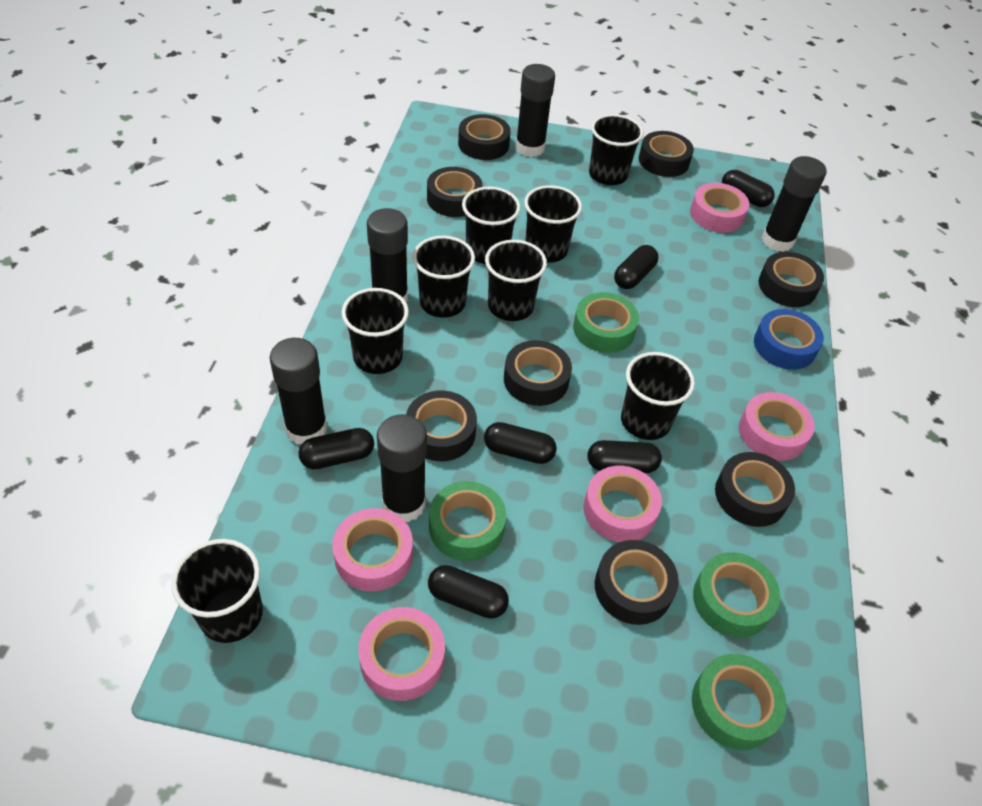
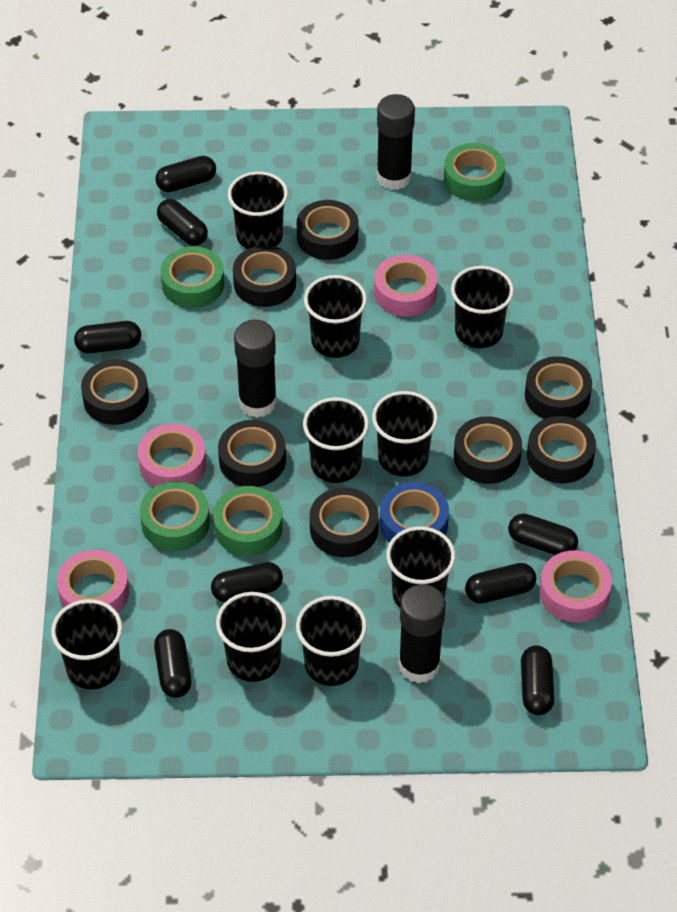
black capsule: [298,428,374,469] [428,565,509,619] [484,422,557,464] [587,440,662,474] [614,245,658,289] [722,170,775,207] = 6 -> [74,321,141,353] [154,629,192,698] [155,156,216,192] [157,199,208,246] [211,562,283,602] [465,563,536,604] [508,514,578,555] [521,645,555,715] = 8
black cup: [171,539,263,643] [342,288,409,374] [413,236,475,318] [462,187,521,264] [485,240,547,321] [524,185,582,263] [589,114,644,185] [621,352,695,440] = 8 -> [51,599,122,689] [216,592,287,682] [228,171,288,249] [296,596,367,686] [303,397,369,483] [304,275,367,358] [372,391,438,476] [386,526,455,608] [451,266,514,348] = 9
black glue stick: [270,338,327,445] [367,208,408,302] [377,414,427,523] [515,64,555,157] [761,156,827,252] = 5 -> [234,320,277,418] [377,94,415,190] [398,584,446,684] = 3
pink tape: [332,508,413,592] [358,607,445,701] [583,466,662,542] [690,183,750,233] [739,392,815,461] = 5 -> [57,550,129,613] [138,424,207,487] [374,255,438,317] [539,550,612,623] = 4

